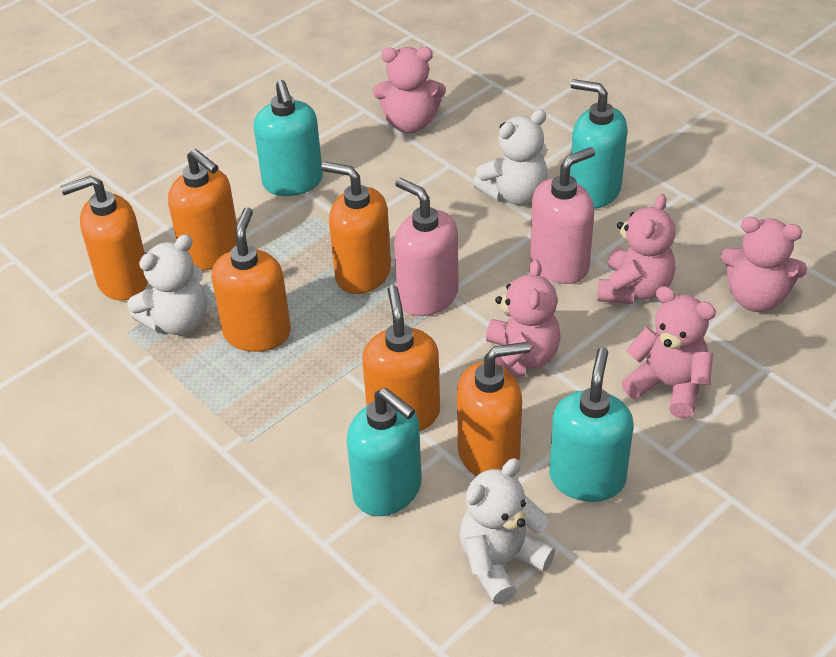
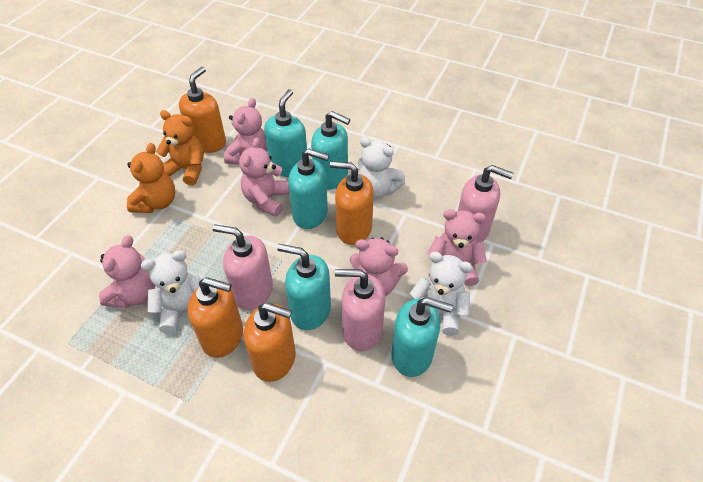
orange soap dispenser: [60,175,148,301] [168,149,237,271] [211,207,291,352] [321,162,391,294] [362,285,440,432] [457,342,530,476] = 6 -> [179,67,226,153] [188,277,243,358] [244,302,296,382] [330,161,374,245] = 4
orange teddy bear: none = 0 -> [127,143,175,213] [156,110,204,185] = 2
pink soap dispenser: [394,178,459,316] [530,147,595,284] = 2 -> [213,224,273,310] [335,269,385,351] [458,165,514,242] = 3
turquoise soap dispenser: [254,80,323,196] [347,388,422,516] [549,347,633,502] [570,79,627,209] = 4 -> [264,89,307,177] [277,244,331,330] [288,148,329,229] [311,111,350,190] [391,297,453,377] = 5

